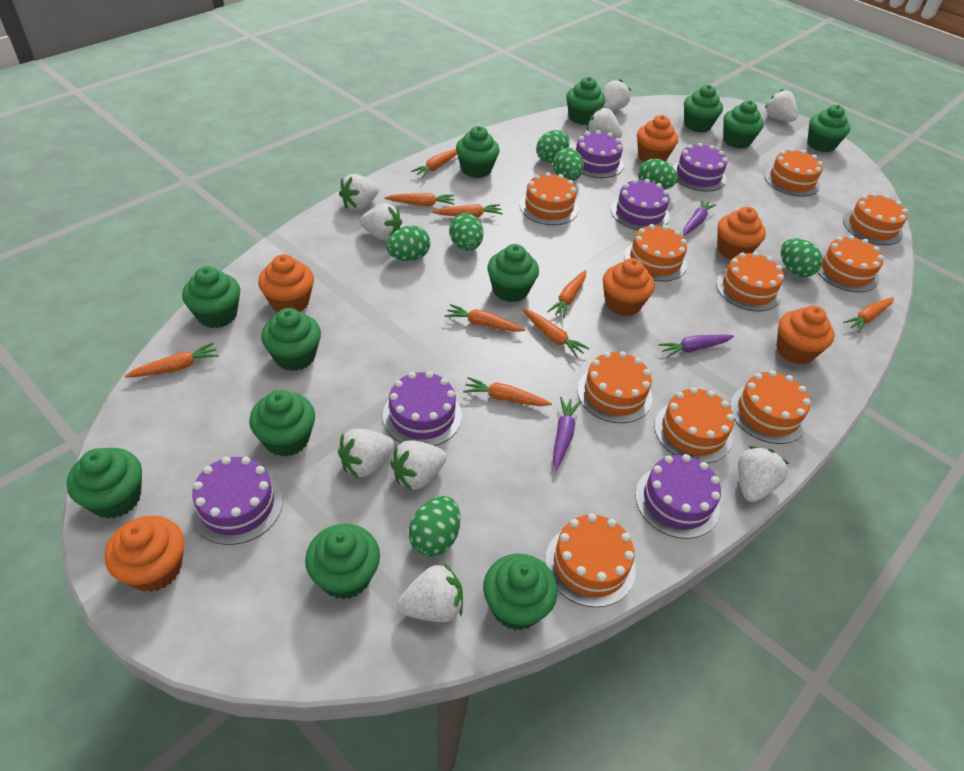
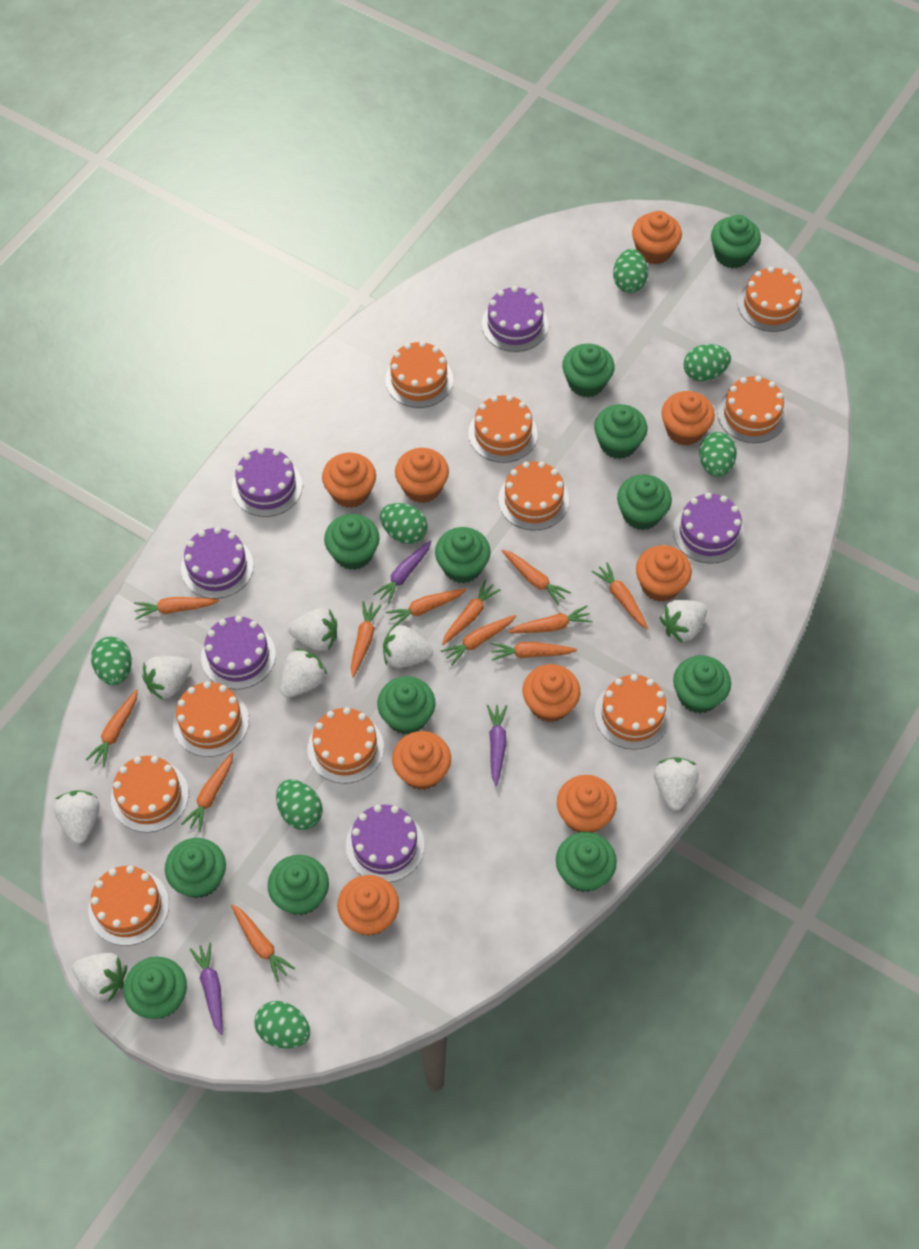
orange carrot: [125,343,219,378] [385,193,455,206] [411,149,457,178] [432,204,503,217] [445,304,525,332] [463,377,552,406] [523,309,589,358] [547,270,586,318] [843,297,894,333] = 9 -> [86,690,138,767] [134,597,220,619] [182,752,233,832] [231,904,295,982] [351,601,382,678] [386,588,467,627] [441,615,516,666] [442,580,501,645] [491,642,577,661] [502,549,571,606] [508,605,593,633] [592,562,649,630] = 12
orange cupcake: [105,516,184,592] [258,254,314,312] [603,258,655,316] [637,115,678,162] [717,207,766,260] [776,306,834,365] = 6 -> [322,452,376,508] [337,875,399,936] [392,731,451,790] [395,448,449,503] [523,664,580,722] [557,775,617,833] [632,211,682,265] [636,545,692,602] [661,391,715,445] = 9
white strawberry: [338,429,394,478] [339,174,379,210] [359,203,402,241] [390,441,447,491] [397,563,463,622] [587,107,622,138] [603,79,631,111] [738,446,789,502] [765,89,798,122] = 9 -> [54,790,100,844] [72,953,127,1001] [142,656,192,700] [280,648,327,698] [288,608,337,651] [383,625,433,668] [654,757,699,811] [660,600,707,643] = 8

